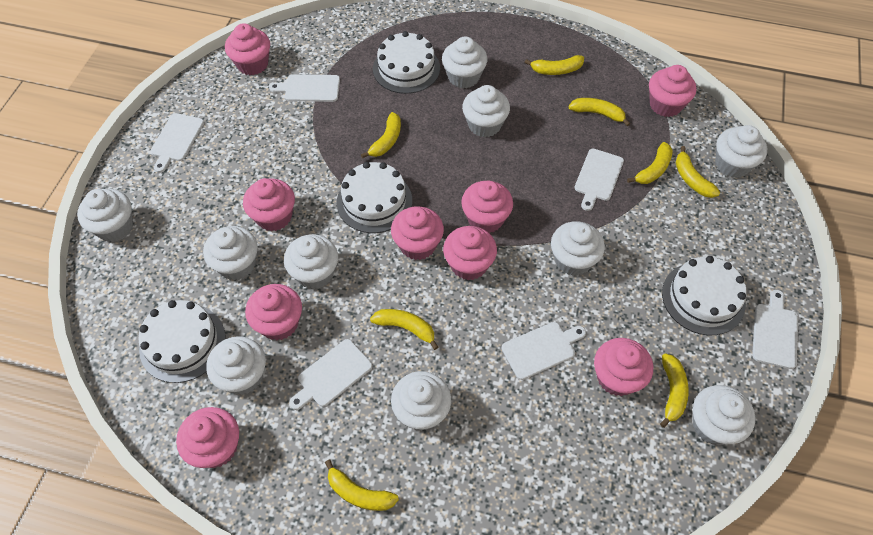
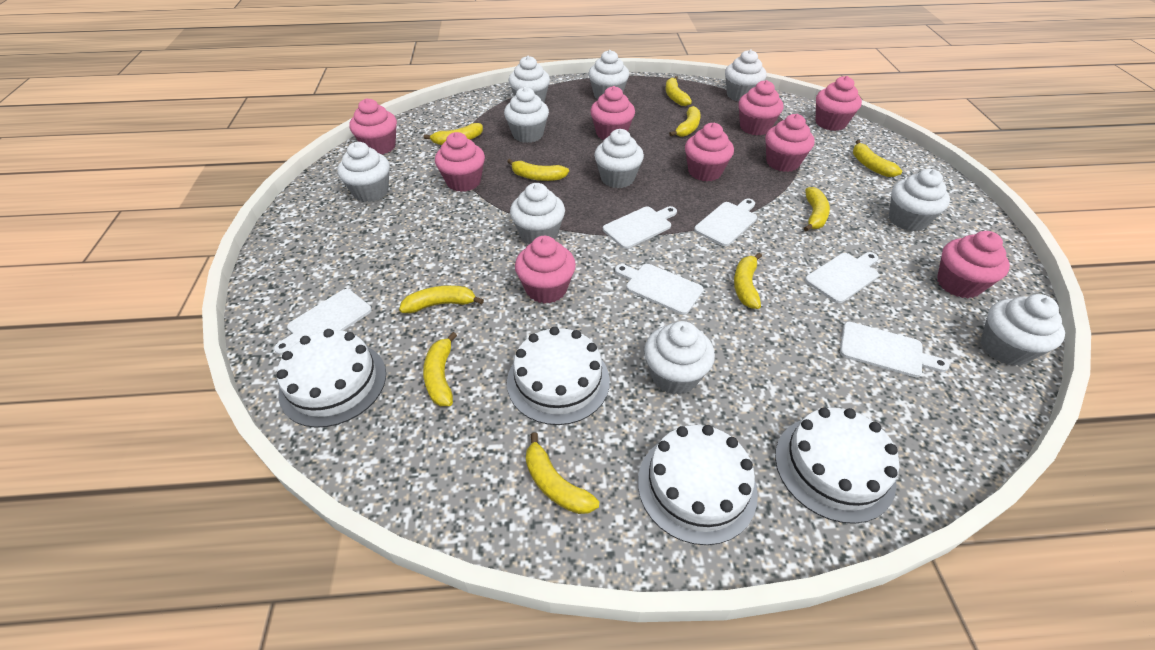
yellow banana: [325,460,399,511] [361,112,401,158] [370,309,439,350] [524,55,584,75] [569,98,630,126] [627,142,673,184] [660,353,689,428] [676,146,720,198] = 8 -> [399,285,484,313] [423,332,457,406] [424,123,483,145] [507,159,569,181] [526,432,599,514] [666,76,692,106] [669,106,701,137] [734,253,762,309] [804,187,830,231] [853,140,902,177] = 10

